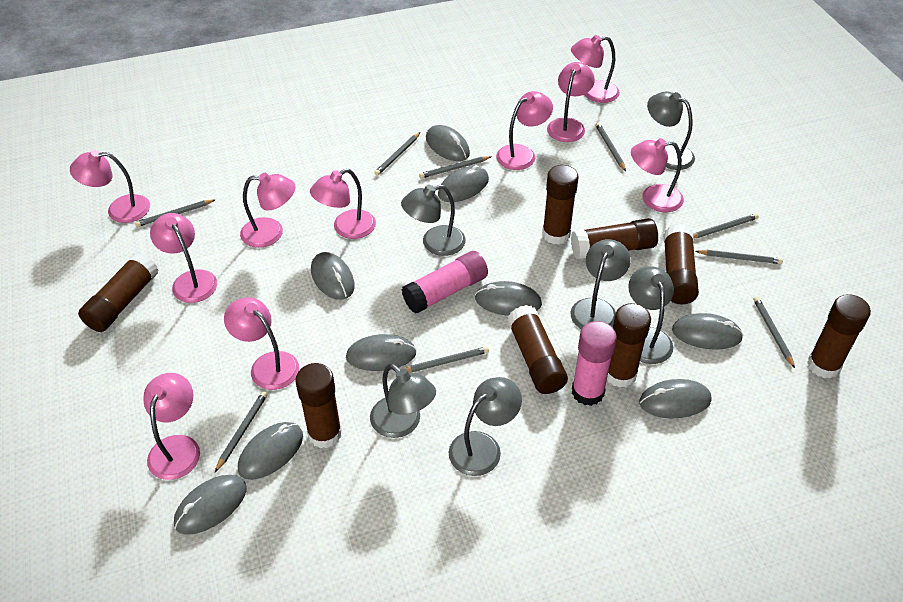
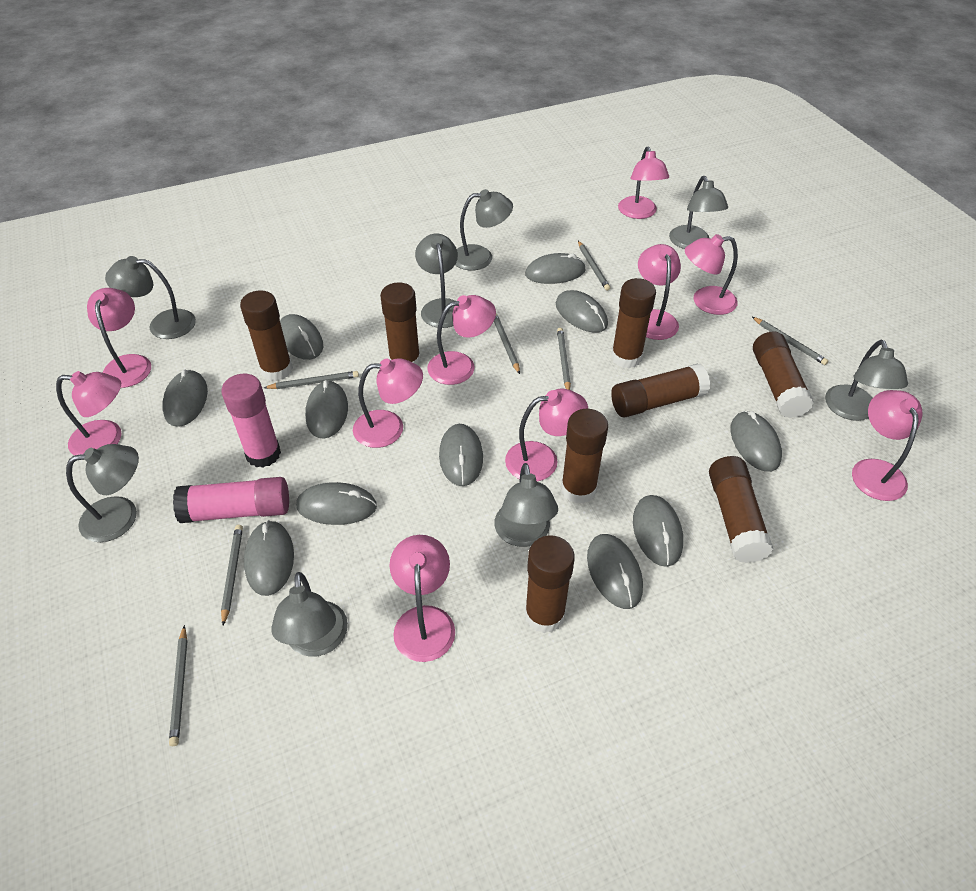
grey lamp: [370,364,436,438] [401,184,466,256] [449,377,522,476] [570,239,630,330] [628,266,674,364] [647,91,695,170] = 6 -> [66,444,139,542] [105,256,196,339] [271,572,348,657] [415,234,458,328] [455,189,513,270] [495,463,558,547] [669,176,728,249] [825,340,908,421] = 8
grey mouse: [174,475,247,535] [238,422,303,480] [311,252,355,300] [346,334,417,371] [426,125,470,161] [438,165,489,202] [475,281,542,316] [639,379,712,418] [672,313,744,350] = 9 -> [162,369,208,427] [244,520,294,596] [280,314,323,360] [296,482,377,525] [305,380,348,439] [439,424,483,486] [525,253,586,284] [556,290,608,333] [587,534,643,609] [633,495,683,567] [730,411,782,472] = 11
grey pencil: [135,199,216,227] [215,391,267,472] [374,132,420,176] [405,346,489,372] [419,156,492,179] [595,122,626,171] [693,213,759,238] [695,250,783,264] [753,297,795,368] = 9 -> [169,625,188,746] [221,525,243,626] [264,371,359,389] [494,314,520,374] [557,328,571,390] [578,241,610,291] [752,317,828,365] = 7

